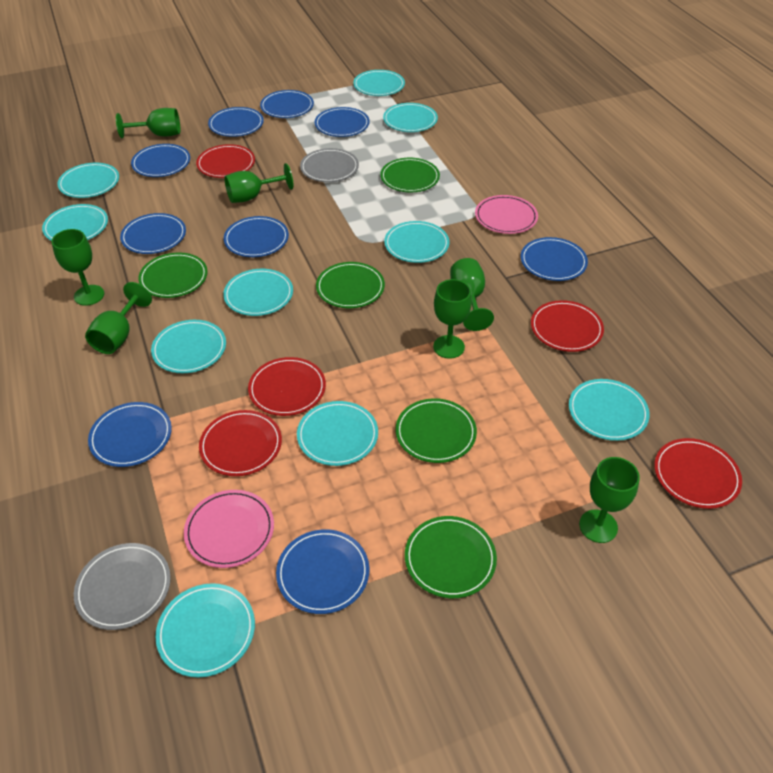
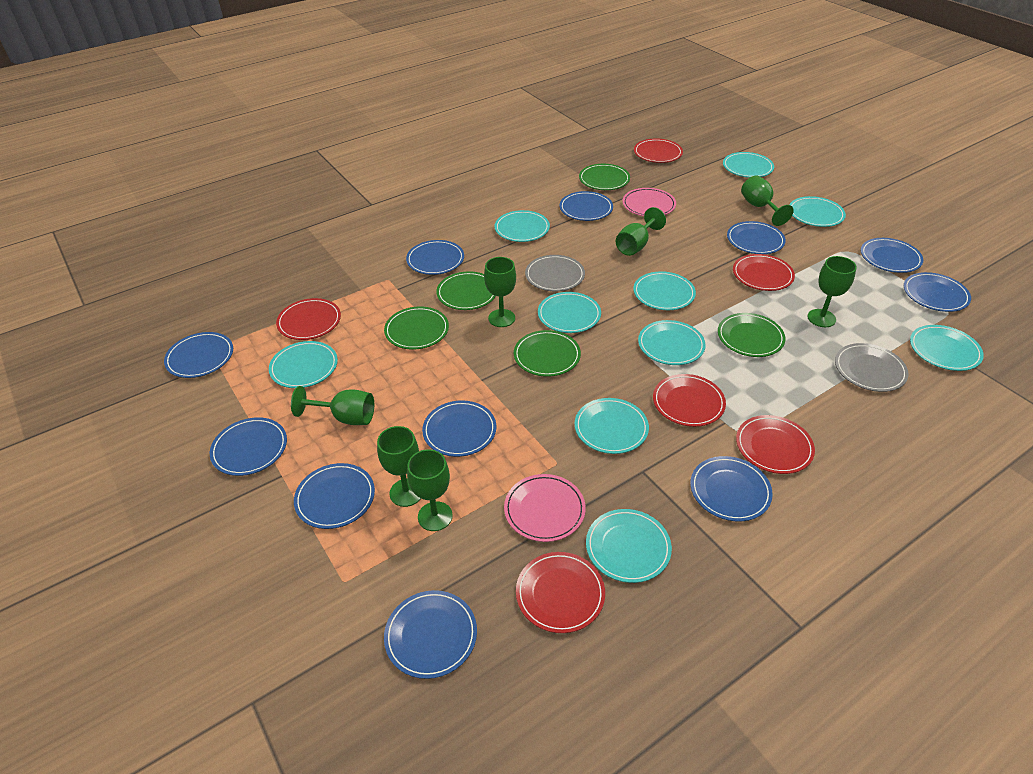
blue plate: [88,402,172,467] [120,213,186,254] [131,144,190,177] [208,107,264,137] [224,216,289,257] [260,90,314,118] [276,529,369,614] [315,107,370,137] [521,237,588,281] = 9 -> [164,332,233,378] [210,417,287,476] [294,463,375,529] [384,590,477,679] [406,240,464,275] [422,400,496,457] [560,191,613,221] [690,456,773,521] [727,221,786,254] [861,238,923,273] [904,272,971,312] = 11
red plate: [196,144,255,178] [199,410,282,476] [248,357,326,416] [531,300,604,352] [654,438,742,509] = 5 -> [276,298,341,340] [516,552,605,633] [634,138,683,163] [653,374,726,427] [733,254,795,291] [736,415,815,474] = 6

